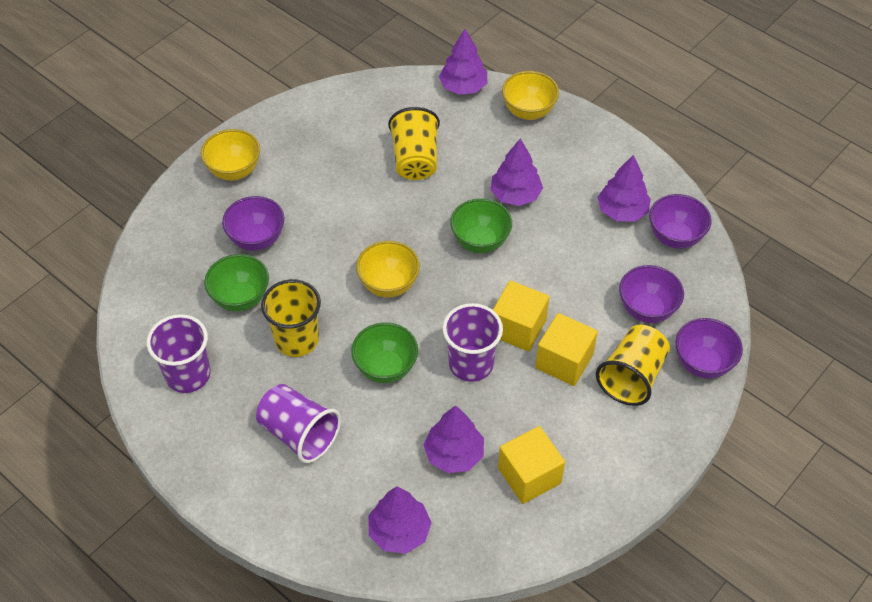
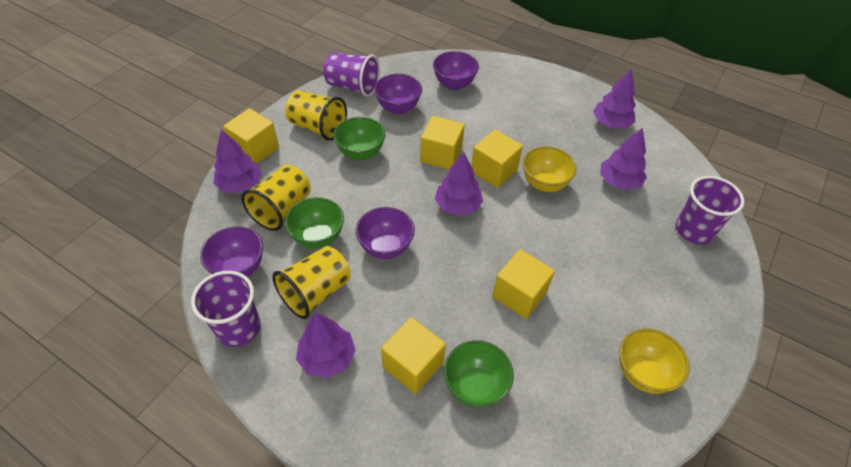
yellow bowl: [201,129,260,181] [356,241,420,298] [502,71,559,120] = 3 -> [523,146,577,192] [620,328,690,394] = 2
yellow cube: [493,280,549,351] [498,426,565,504] [535,313,598,386] = 3 -> [223,108,279,163] [381,317,446,394] [420,116,465,170] [471,129,523,188] [492,249,555,319] = 5

